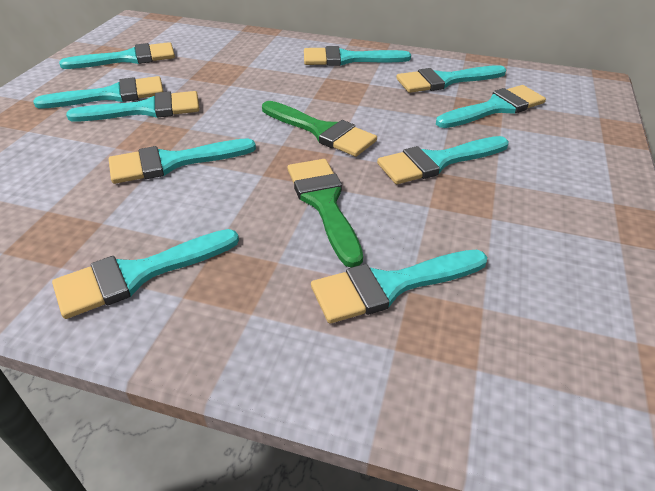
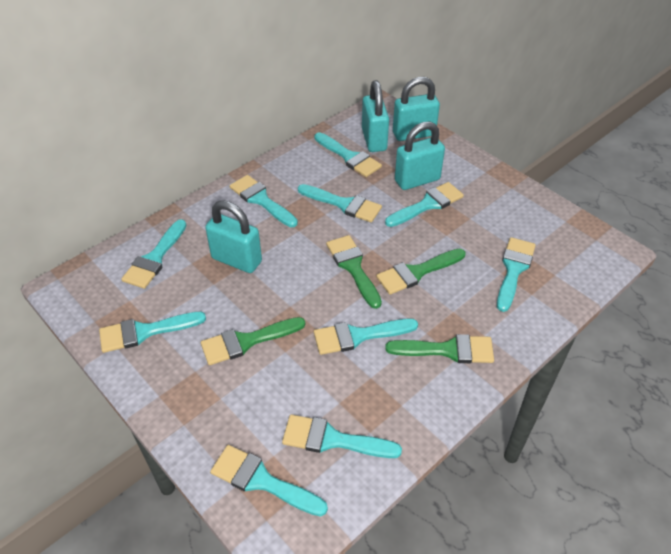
green brush: [262,101,377,157] [287,159,363,267] = 2 -> [201,317,305,365] [326,235,382,309] [376,248,466,295] [385,334,494,363] = 4
turquoise padlock: none = 0 -> [205,200,262,273] [362,80,389,152] [393,77,440,141] [395,121,445,190] = 4

